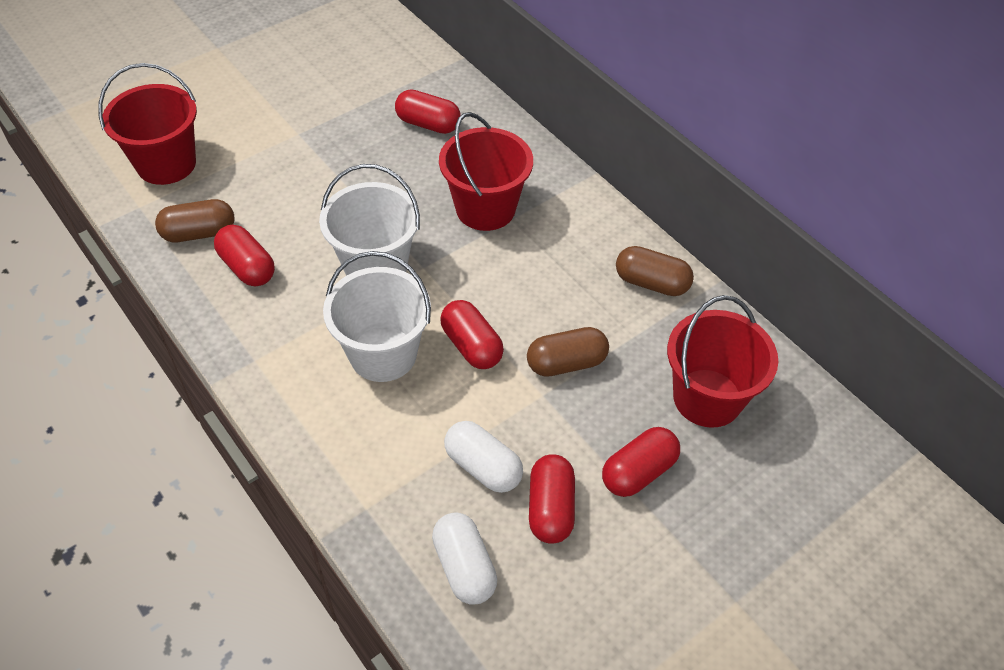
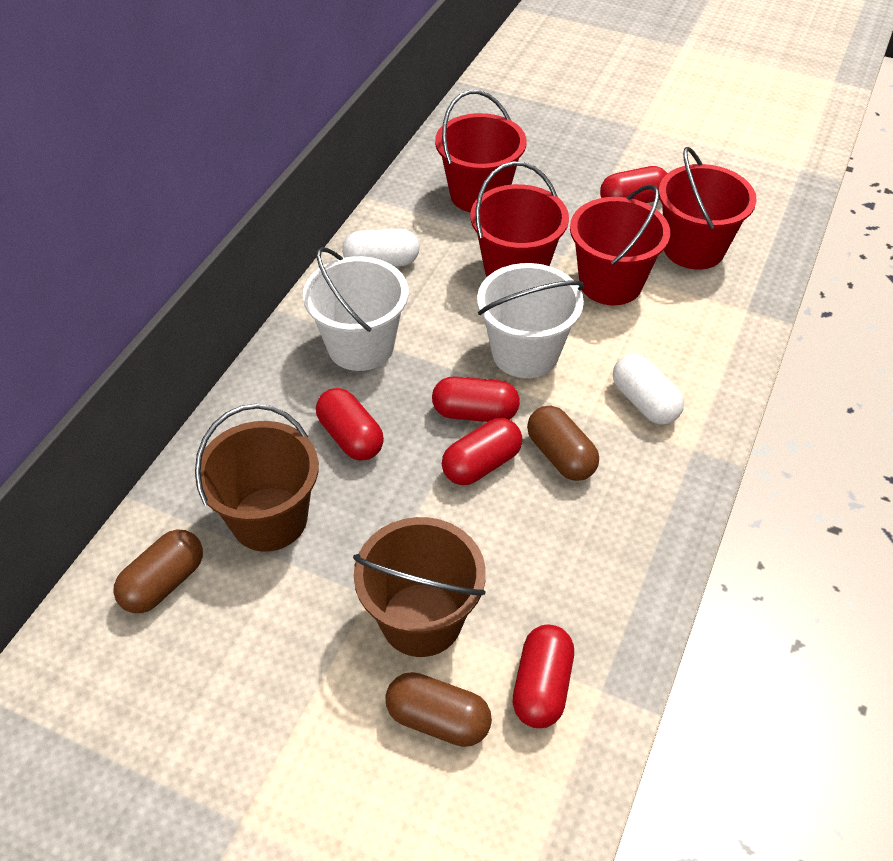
brown bucket: none = 0 -> [195,404,319,552] [353,517,486,657] = 2
red bucket: [98,63,197,185] [439,112,533,231] [667,295,778,428] = 3 -> [435,90,526,213] [471,161,569,277] [570,185,670,305] [659,147,757,270] = 4

